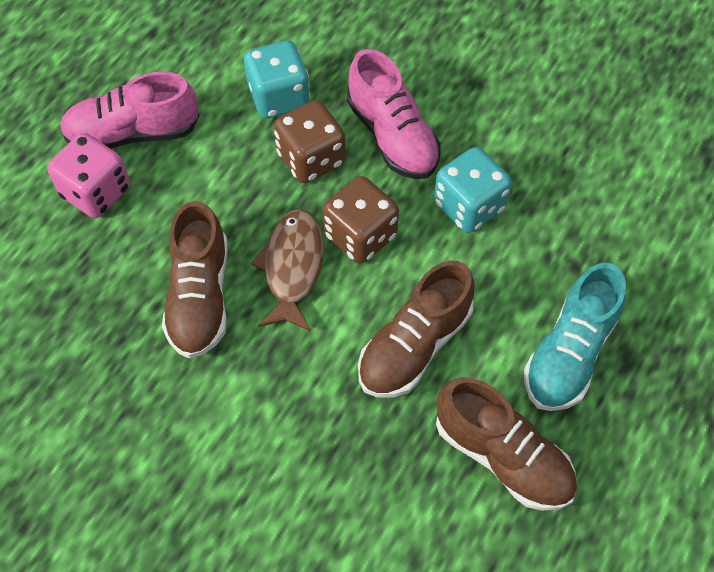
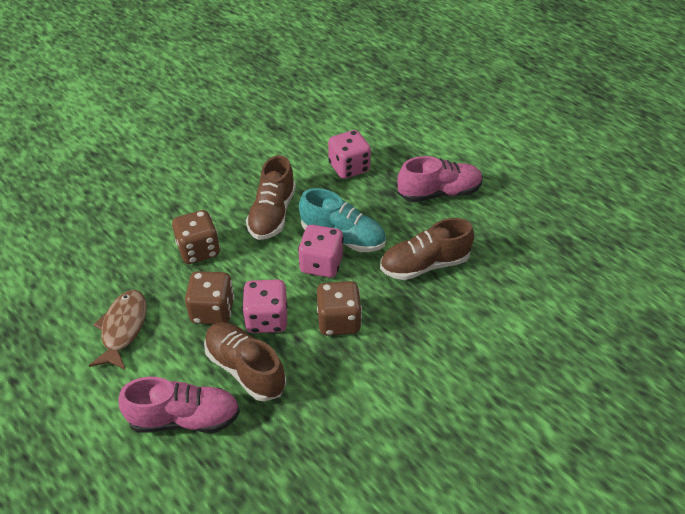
brown dice: [274,100,346,183] [323,176,399,264] = 2 -> [172,210,220,264] [185,271,235,324] [317,281,362,336] = 3
pink dice: [47,133,130,218] = 1 -> [242,279,288,333] [298,225,344,278] [328,130,371,179] = 3
turquoise dice: [244,40,310,118] [434,147,512,233] = 2 -> none = 0

